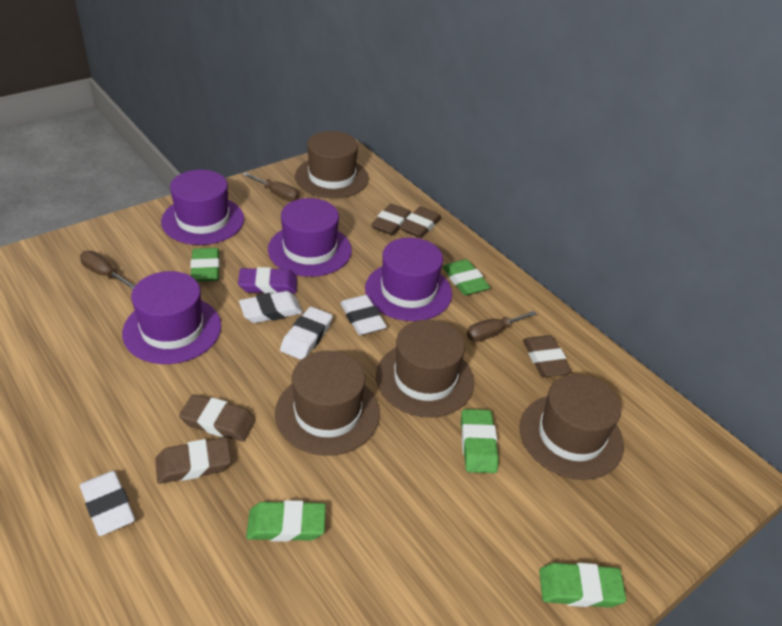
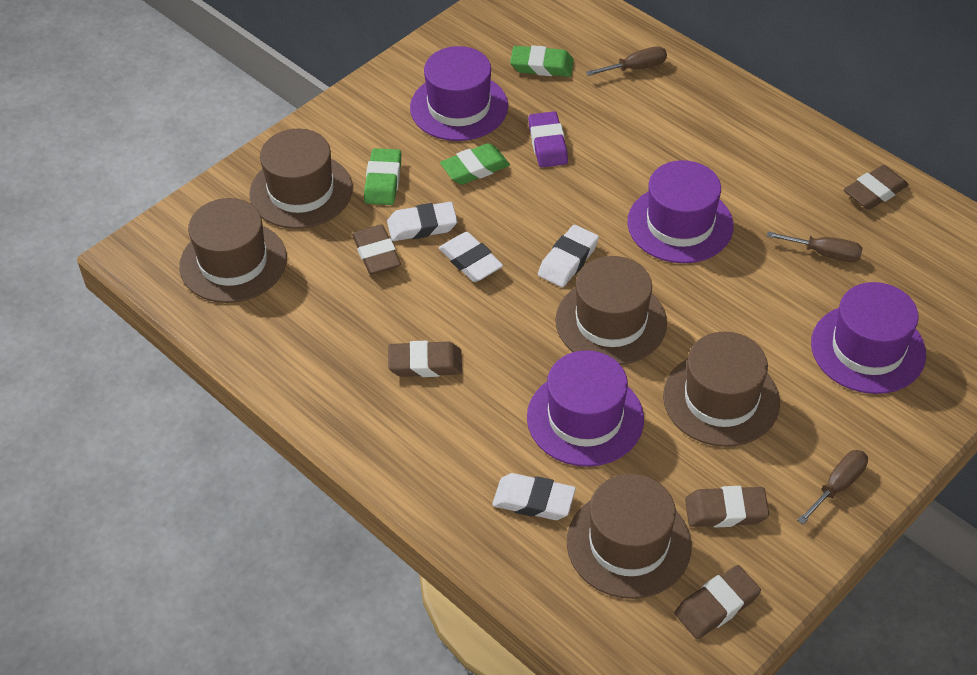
brown hat: [275,351,380,456] [295,131,369,198] [376,320,474,417] [520,374,624,480] = 4 -> [179,198,287,303] [249,129,353,229] [555,256,667,365] [567,474,692,599] [663,332,780,447] = 5
green eraser: [190,248,220,282] [246,500,326,542] [443,259,490,295] [461,409,499,473] [539,563,626,607] = 5 -> [364,148,401,205] [440,143,510,185] [510,45,574,77] = 3

